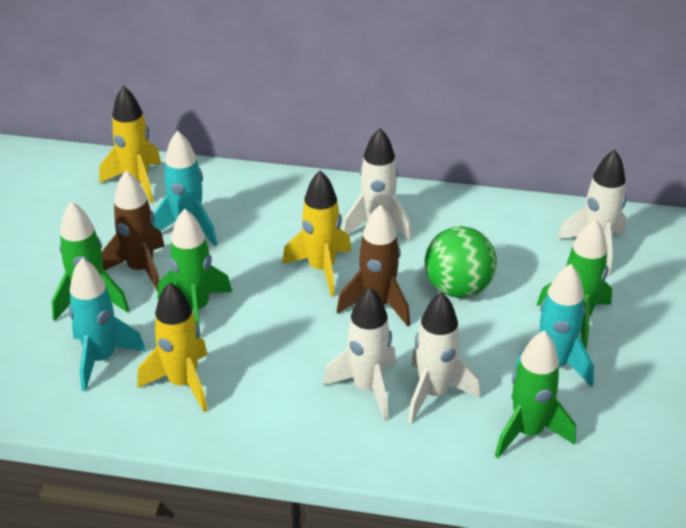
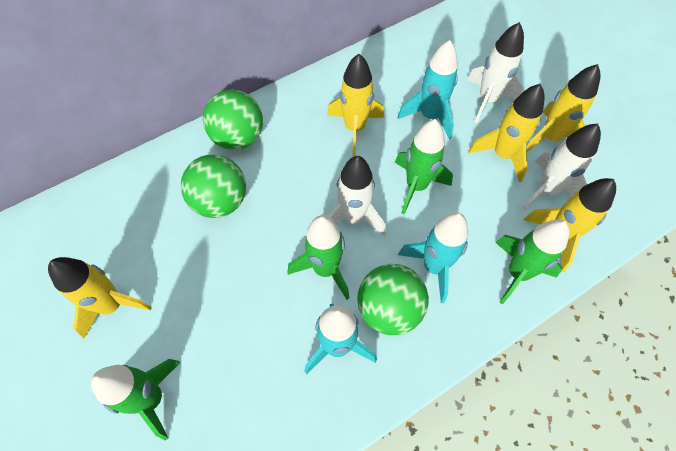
brown rocket: [102,171,165,292] [337,205,410,327] = 2 -> none = 0
green ball: [425,226,497,298] = 1 -> [181,154,246,218] [203,90,263,150] [357,264,429,335] = 3
white rocket: [322,287,396,421] [342,128,412,240] [408,292,480,423] [557,149,627,275] = 4 -> [328,156,386,236] [467,22,524,123] [523,124,601,210] = 3
yellow rocket: [100,86,161,203] [137,282,208,412] [282,170,351,297] = 3 -> [48,257,152,339] [327,54,384,156] [469,84,544,182] [524,178,616,272] [526,64,600,152] = 5

